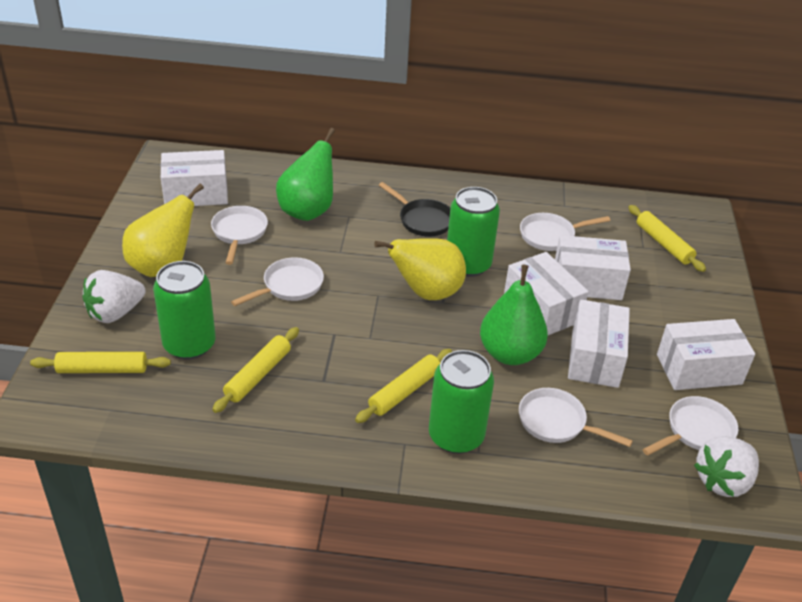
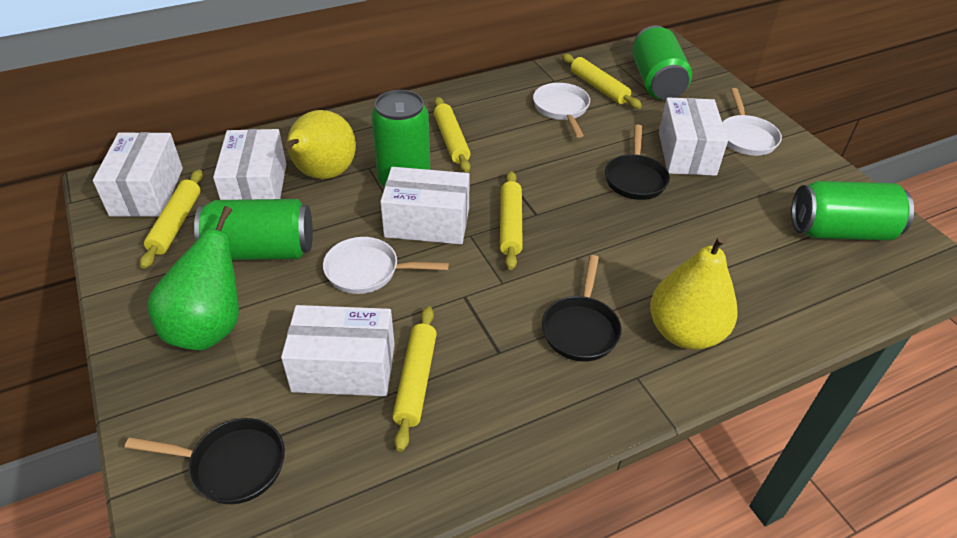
black pan: [379,182,450,237] = 1 -> [125,418,285,504] [542,255,622,361] [605,125,670,200] = 3
green can: [153,261,216,360] [429,350,494,454] [447,187,500,277] = 3 -> [194,199,313,260] [371,90,431,187] [632,25,692,100] [791,181,914,241] = 4
green pear: [276,128,335,221] [480,265,548,365] = 2 -> [147,206,239,350] = 1
white pan: [211,206,268,265] [231,257,324,306] [519,388,633,447] [520,213,610,251] [642,396,738,455] = 5 -> [323,237,449,294] [533,83,590,138] [722,88,782,156] = 3
white strawberry: [82,270,145,323] [694,436,759,497] = 2 -> none = 0
yellow rolling pin: [30,352,171,373] [212,327,299,413] [355,349,452,423] [628,205,706,272] = 4 -> [140,170,203,269] [392,306,437,452] [434,97,471,173] [500,171,523,270] [562,54,642,109] = 5

